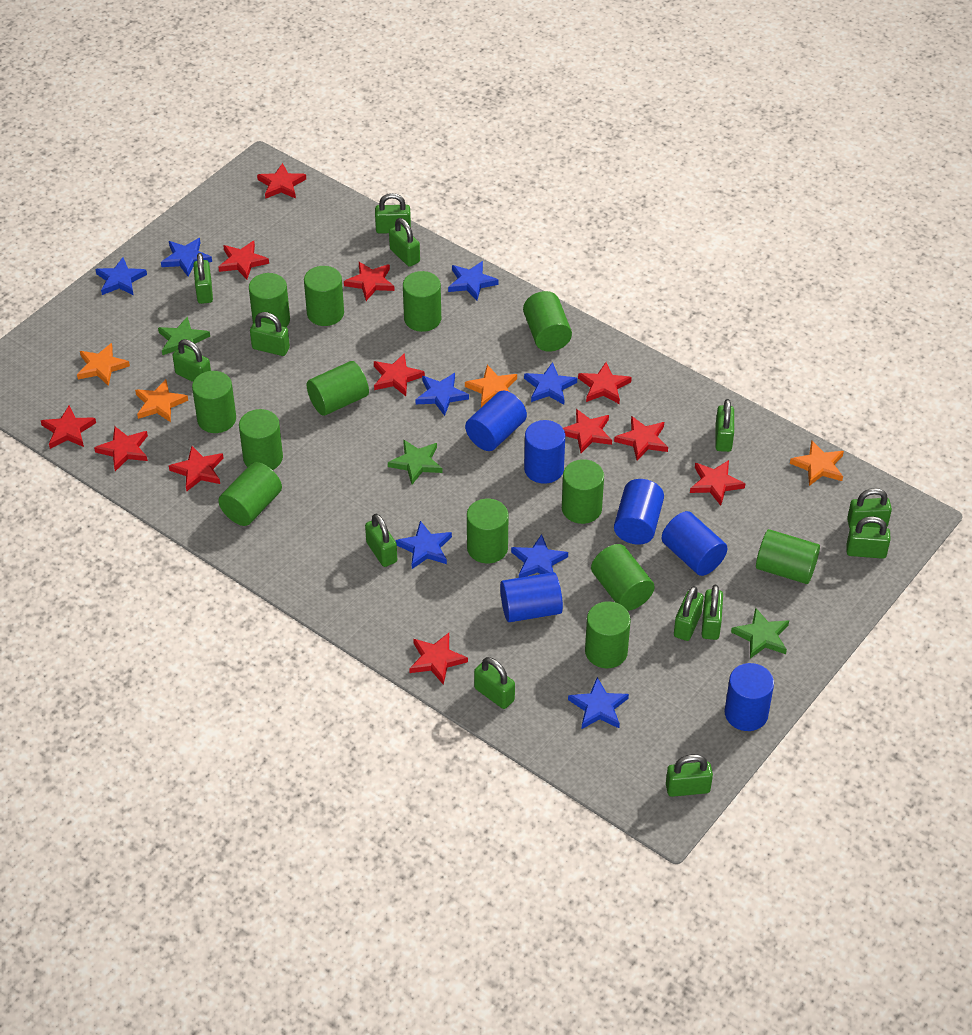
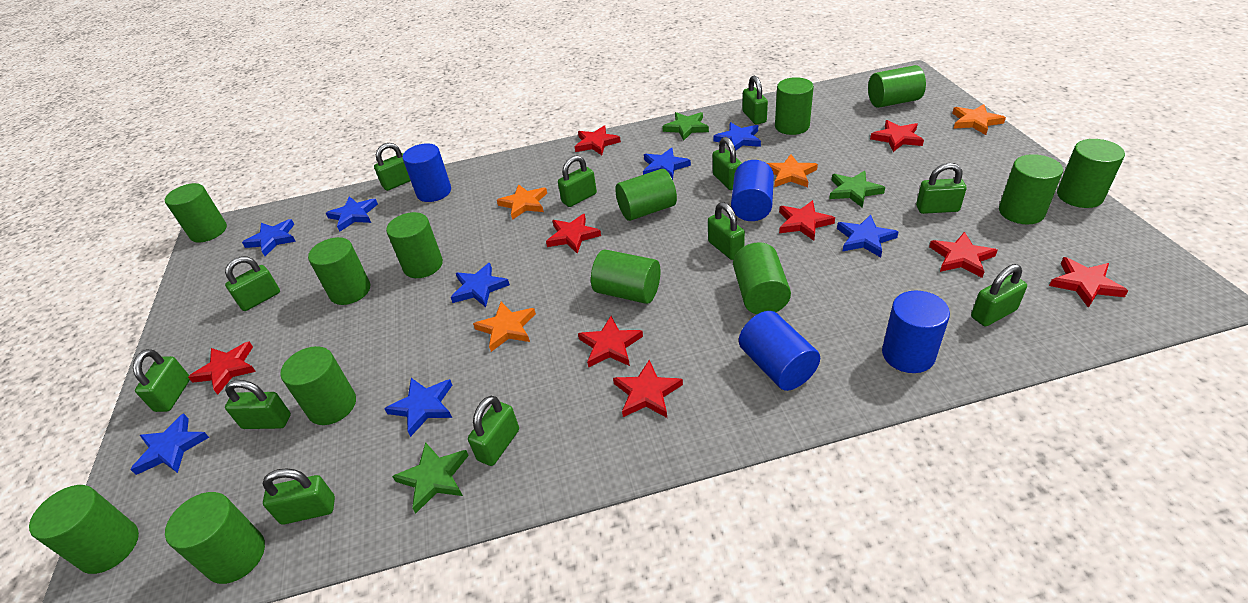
blue cylinder: [465,390,527,451] [500,572,563,622] [524,420,565,484] [614,479,664,545] [662,511,728,576] [725,663,774,731] = 6 -> [403,143,451,202] [731,160,774,221] [739,311,820,391] [882,291,950,373] = 4
green padlock: [172,339,211,382] [193,253,213,304] [250,312,290,356] [365,514,397,567] [375,193,411,233] [389,218,420,267] [474,657,515,709] [666,754,713,797] [674,586,704,641] [701,585,723,640] [715,399,734,452] [846,516,890,559] [847,488,892,528] = 13 -> [133,349,190,412] [225,257,280,311] [225,380,291,429] [263,468,335,525] [374,143,411,191] [468,396,519,466] [558,155,597,207] [708,202,745,260] [713,137,742,190] [742,75,768,125] [916,163,966,214] [971,264,1027,326] = 12
red star: [41,406,96,449] [94,427,148,471] [169,446,224,491] [218,241,269,279] [257,163,306,199] [344,262,395,301] [374,353,425,396] [409,633,468,685] [563,409,612,453] [578,362,632,404] [614,416,668,461] [690,460,746,506] = 12 -> [188,342,256,395] [546,214,601,254] [575,125,621,155] [578,316,643,368] [613,360,683,418] [779,200,835,241] [870,120,924,152] [929,232,998,278] [1049,257,1128,308] = 9

